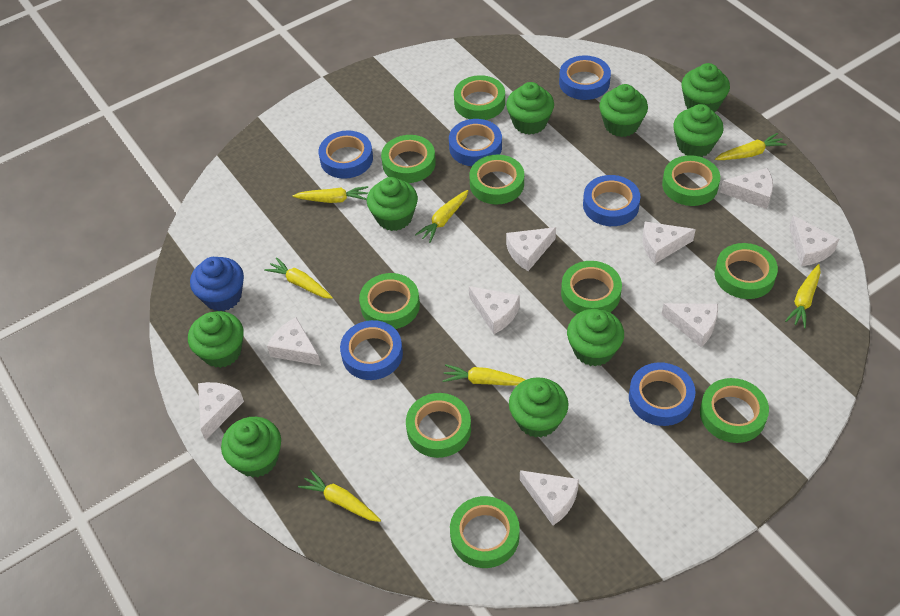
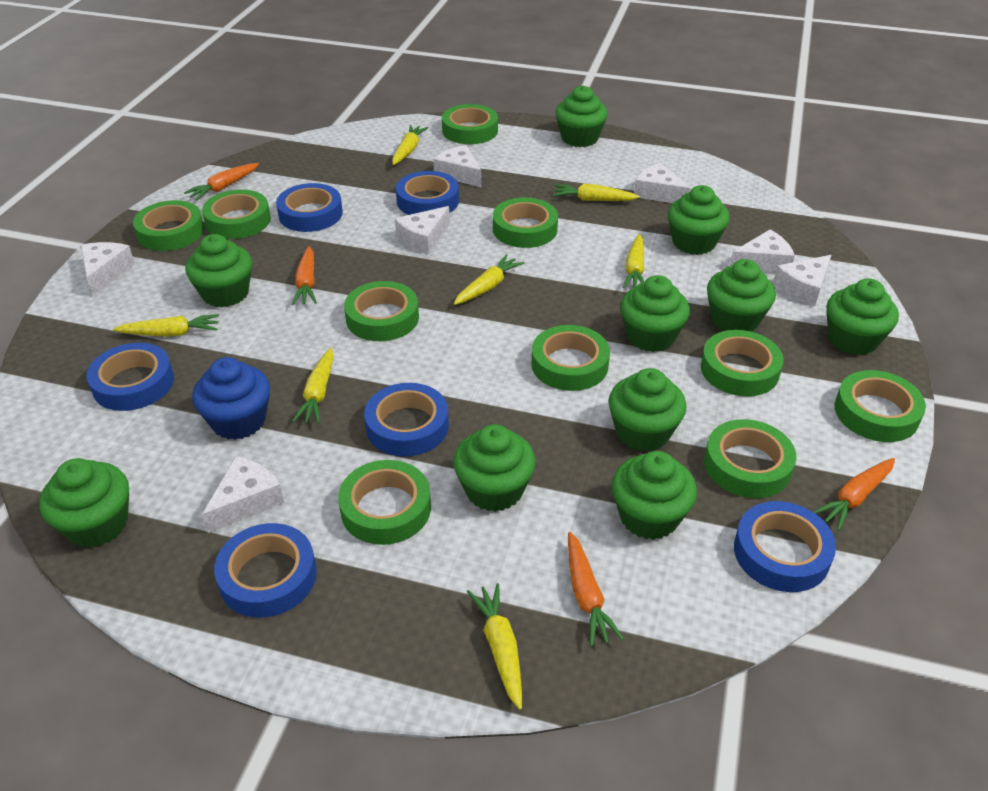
green cupcake: [188,311,244,368] [221,417,281,478] [367,177,418,231] [506,82,554,135] [509,377,569,438] [567,309,624,367] [599,84,648,137] [673,104,724,157] [681,63,730,112] = 9 -> [39,458,129,548] [185,234,252,308] [453,425,536,512] [555,85,608,147] [609,368,687,451] [612,451,697,540] [620,275,690,352] [668,185,730,255] [707,259,776,332] [827,278,899,355] = 10
orange carrot: none = 0 -> [184,163,259,201] [292,246,317,305] [568,532,624,647] [814,458,895,531] = 4
white cheese: [198,382,244,440] [267,317,321,366] [469,286,520,334] [506,227,556,271] [520,470,579,525] [642,222,696,264] [661,303,718,347] [720,168,773,209] [789,216,839,266] = 9 -> [81,242,135,296] [202,456,284,533] [395,206,450,254] [433,145,481,187] [634,163,690,203] [730,229,795,273] [773,255,831,306] = 7

